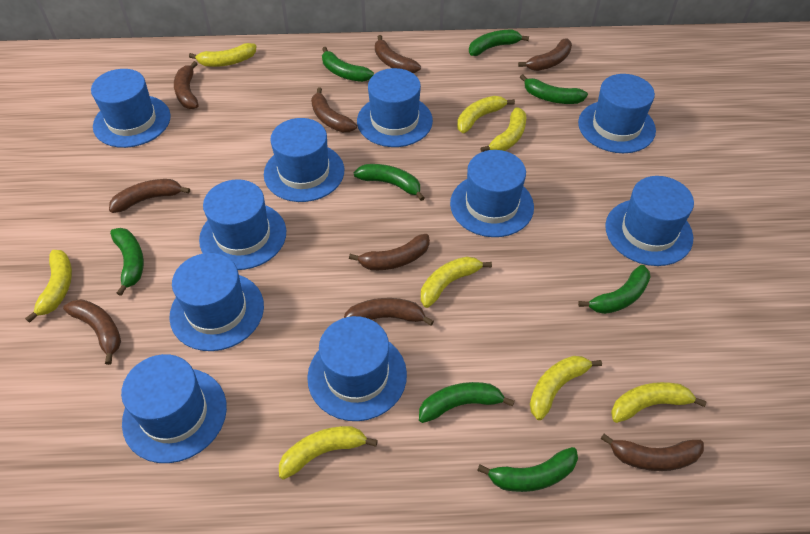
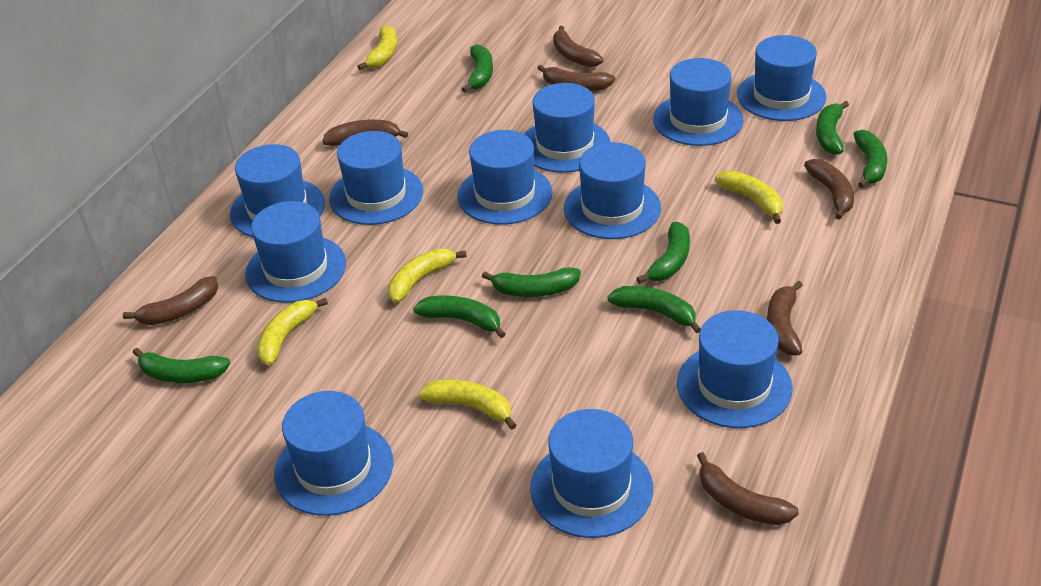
blue hat: [91,69,171,148] [121,354,227,463] [169,253,264,351] [199,179,286,270] [264,118,344,202] [307,316,407,421] [357,68,433,147] [450,150,534,237] [578,74,656,153] [605,176,694,266] = 10 -> [230,144,325,237] [245,201,346,303] [274,391,393,516] [329,131,423,225] [457,130,553,225] [524,83,610,173] [530,409,653,538] [564,142,661,239] [653,58,743,146] [677,310,793,428] [737,35,826,121] = 11
brown banana: [63,299,121,365] [109,179,190,213] [174,61,198,109] [311,87,357,132] [344,298,434,326] [349,234,430,270] [375,35,421,73] [518,38,572,71] [601,434,704,471] = 9 -> [123,276,218,325] [322,119,408,146] [538,65,615,91] [553,26,603,67] [697,452,799,525] [767,281,803,355] [804,159,854,220] = 7
yellow banana: [25,250,72,323] [189,43,256,67] [279,426,378,480] [421,257,492,308] [457,96,515,133] [480,107,526,152] [530,356,602,420] [611,382,707,423] = 8 -> [257,298,328,366] [357,25,397,70] [388,249,467,303] [418,379,517,430] [715,170,783,224] = 5

